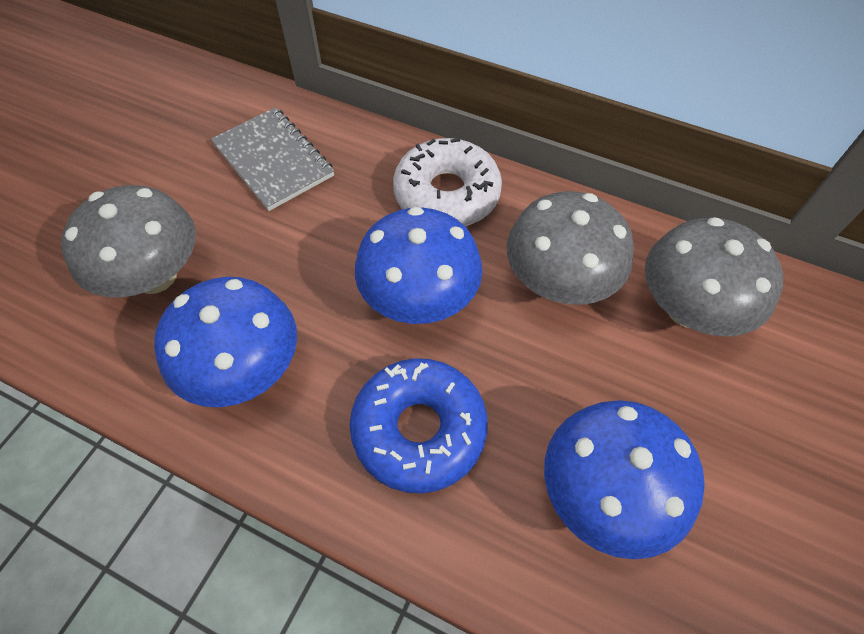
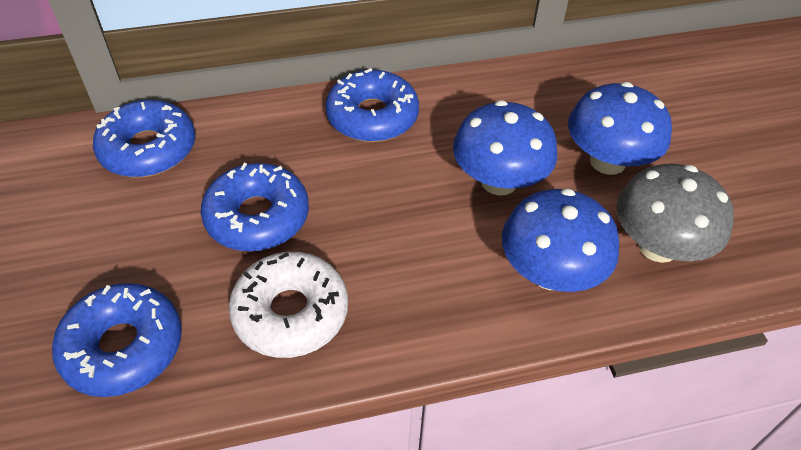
blue donut: [350,358,488,493] = 1 -> [52,283,182,397] [93,100,196,178] [201,163,309,252] [325,68,419,142] = 4
grey mushroom: [61,185,196,298] [507,191,634,305] [645,217,783,337] = 3 -> [616,164,734,263] = 1
grey notebook: [211,107,334,211] = 1 -> none = 0

